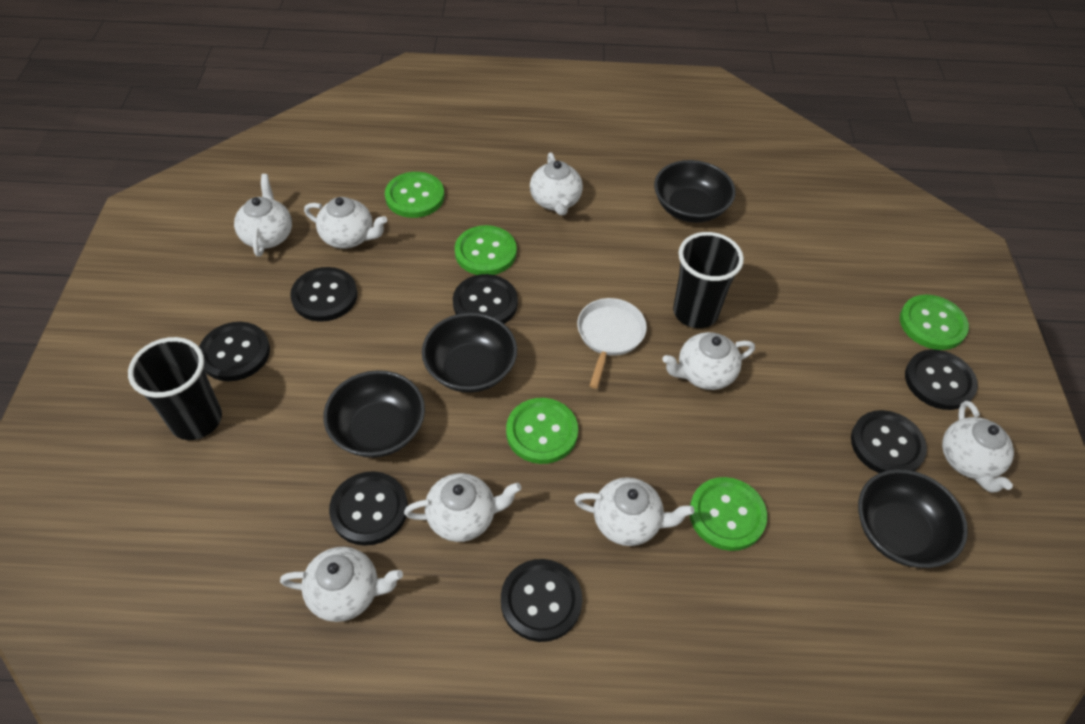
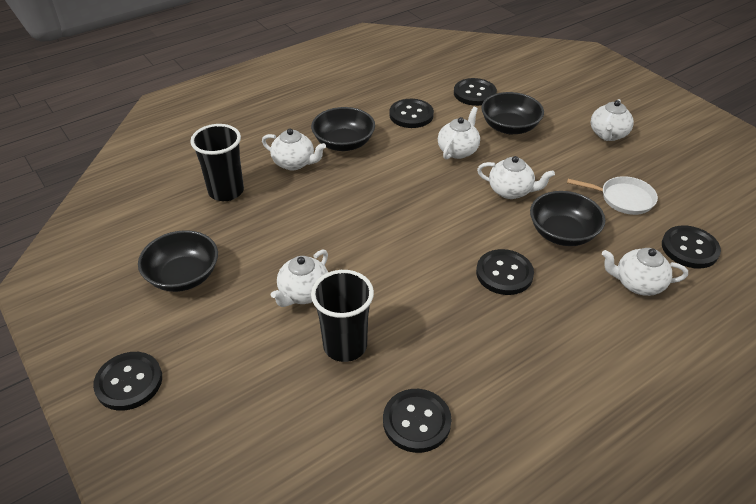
black button: [199,322,270,381] [290,267,357,322] [329,471,408,546] [453,274,518,324] [501,559,583,642] [851,410,927,473] [905,349,978,410] = 7 -> [93,352,162,411] [383,389,452,453] [389,99,434,128] [454,78,497,106] [476,249,534,295] [662,225,721,268] = 6
green button: [385,172,444,218] [455,225,517,275] [506,398,578,464] [690,477,767,551] [900,294,969,350] = 5 -> none = 0
white teapot: [234,174,292,257] [280,547,403,622] [304,197,387,249] [404,473,522,542] [530,152,583,215] [574,477,694,546] [662,332,755,390] [942,401,1014,492] = 8 -> [262,129,326,170] [271,249,328,307] [438,107,480,159] [477,156,555,199] [591,99,634,141] [602,248,688,296] = 6

